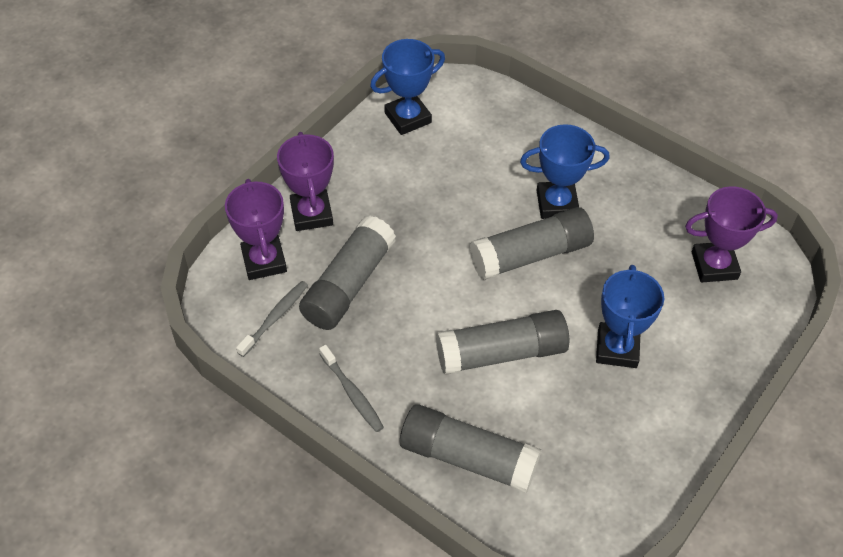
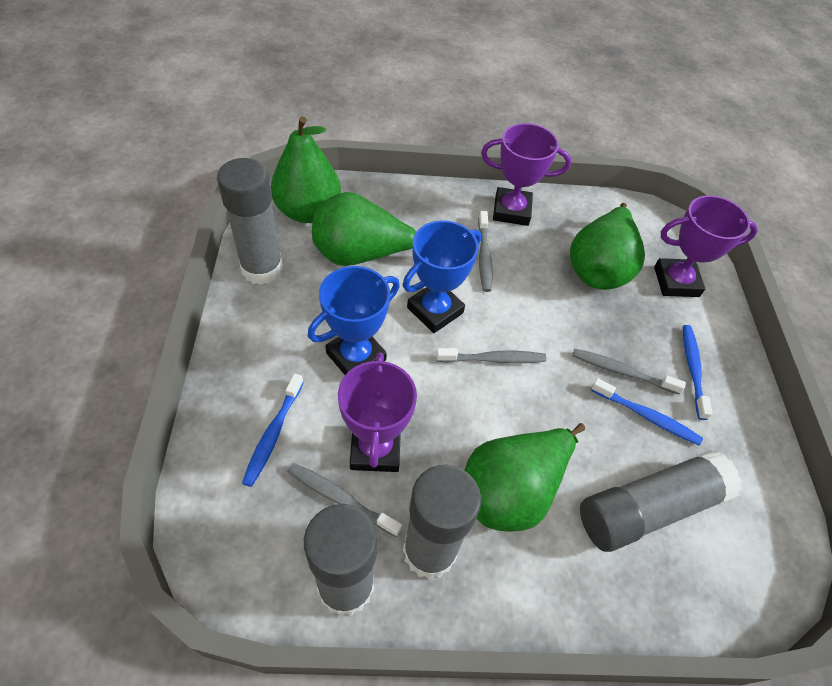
blue toothbrush: none = 0 -> [242,374,304,487] [591,378,703,446] [683,325,713,420] = 3
blue trophy: [370,39,445,135] [520,124,609,219] [596,265,664,368] = 3 -> [308,266,400,375] [403,220,481,333] = 2
green pear: none = 0 -> [271,116,341,223] [312,192,416,266] [464,423,585,532] [570,203,645,290] = 4
grey toothbrush: [236,281,308,357] [319,345,384,432] = 2 -> [287,463,402,537] [436,348,546,363] [478,211,493,292] [572,349,686,395] = 4

